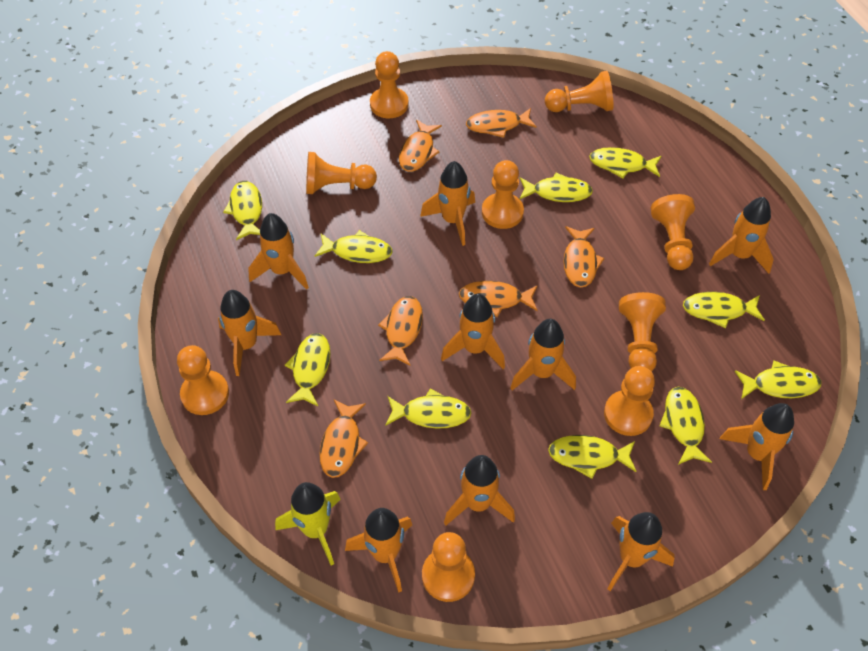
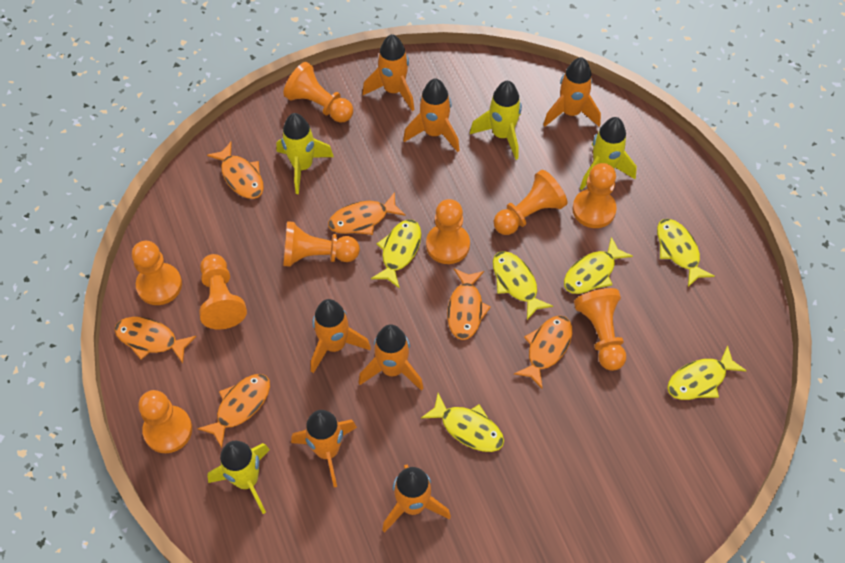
orange rocket: [218,290,281,376] [248,213,309,290] [345,508,412,593] [420,161,475,246] [441,294,505,369] [444,455,515,526] [511,319,576,390] [607,512,675,591] [709,197,774,273] [720,403,794,490] = 10 -> [291,410,357,487] [311,299,371,373] [358,324,423,391] [362,34,414,111] [382,464,451,533] [403,78,460,152] [543,57,601,127] = 7
yellow fish: [223,181,262,240] [285,333,330,406] [315,230,393,263] [385,389,471,429] [520,172,593,202] [548,435,637,479] [589,147,661,178] [659,387,712,465] [683,292,765,328] [735,361,821,399] = 10 -> [371,219,421,289] [421,393,504,452] [493,251,553,320] [564,237,633,294] [657,219,715,287] [667,345,747,400] = 6
yellow rocket: [275,482,341,566] = 1 -> [208,441,270,514] [276,113,334,194] [470,80,522,160] [580,117,637,190] = 4

